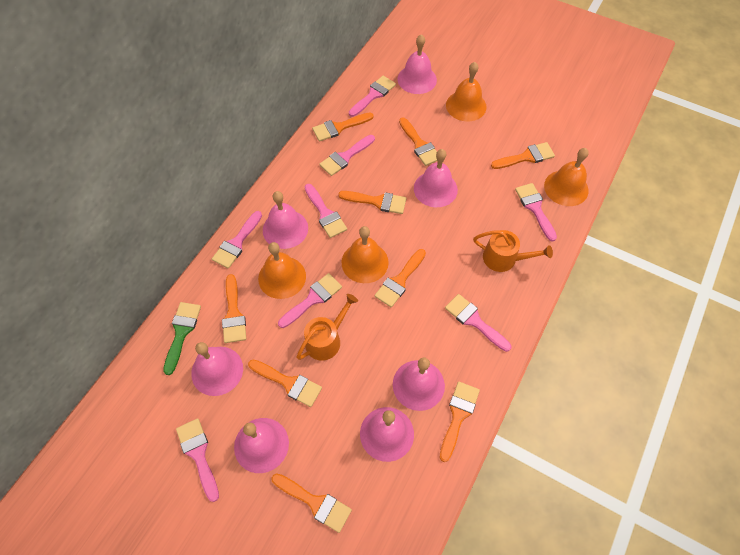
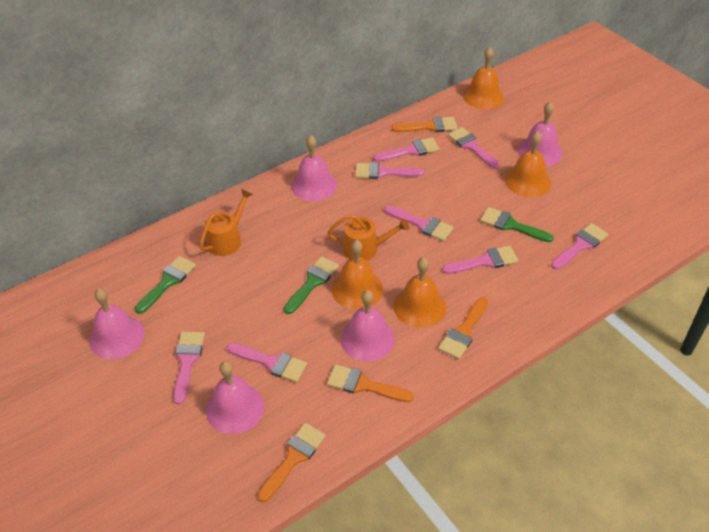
green brush: [163,302,201,375] = 1 -> [135,256,196,314] [284,256,339,314] [480,207,554,242] = 3
orange brush: [222,274,246,343] [248,360,322,407] [271,473,352,533] [312,112,374,142] [338,191,406,214] [374,249,426,307] [399,117,437,166] [439,382,480,462] [491,142,555,169] = 9 -> [258,423,326,502] [327,364,414,402] [391,117,458,132] [438,297,488,359] = 4
pink bell: [191,342,243,396] [234,418,289,473] [263,191,308,249] [360,407,414,462] [393,358,445,411] [397,34,437,94] [414,149,458,207] = 7 -> [89,288,144,359] [206,361,264,434] [291,135,337,201] [340,290,395,361] [518,101,563,166] = 5

